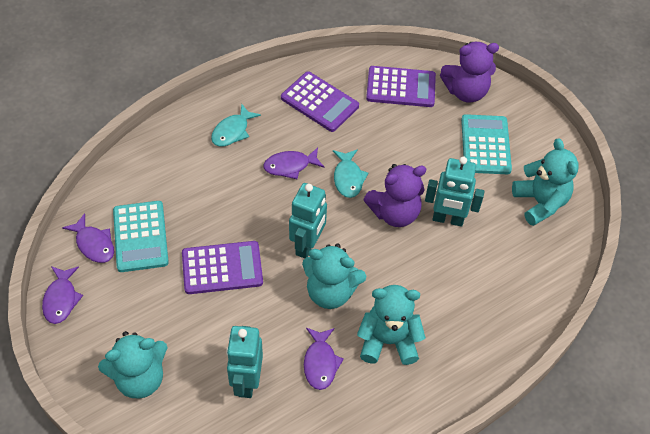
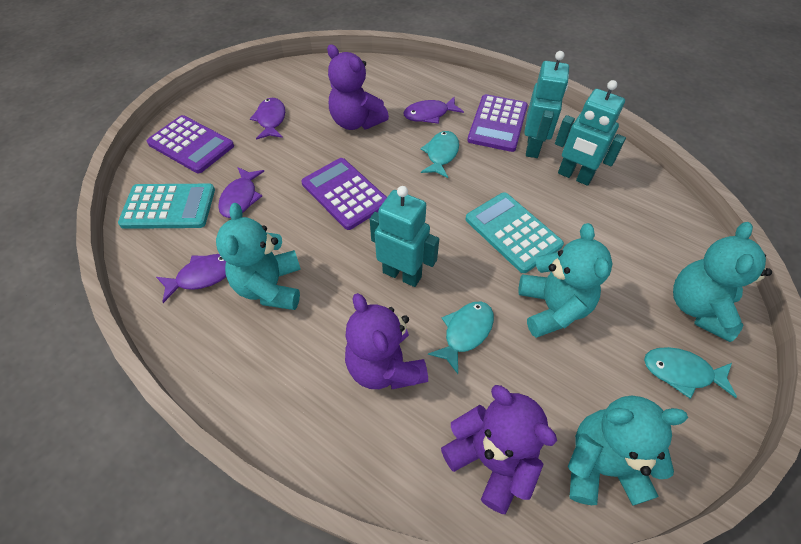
purple teddy bear: [363,164,426,227] [440,42,499,103] = 2 -> [327,44,389,130] [345,293,428,389] [441,385,557,514] = 3
turquoise fish: [211,103,261,147] [333,149,368,198] = 2 -> [420,131,459,178] [428,302,494,374] [644,347,737,399] = 3

